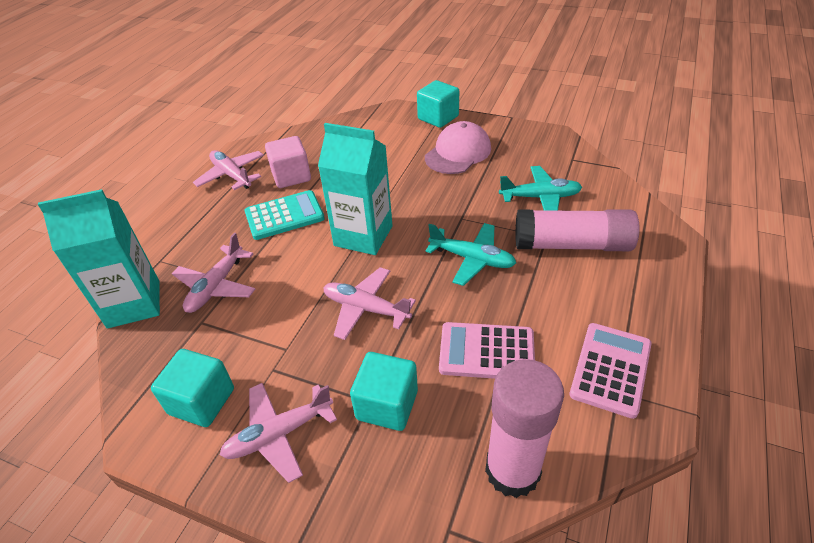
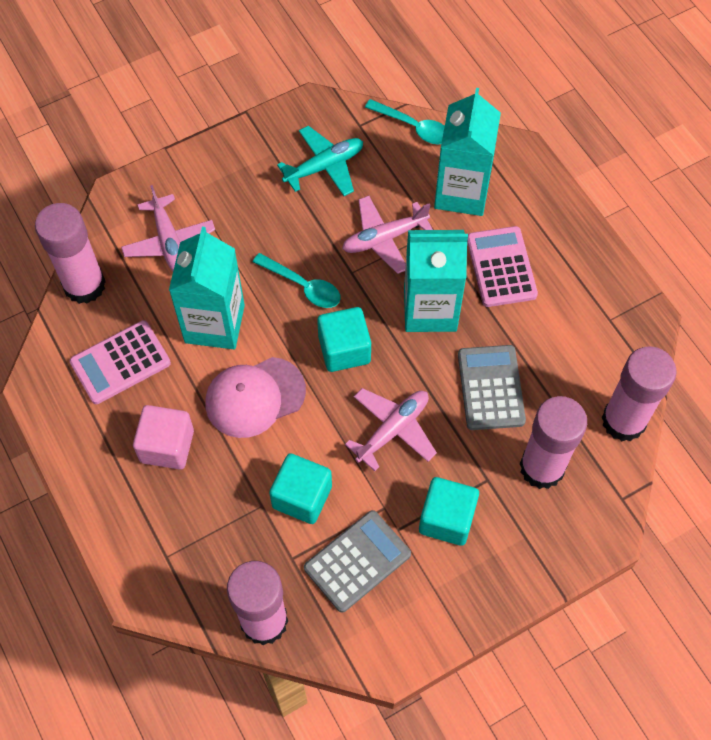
grey calculator: none = 0 -> [304,510,411,613] [458,345,526,430] = 2
pink glue stick: [485,359,564,498] [515,209,640,251] = 2 -> [35,203,106,304] [227,561,288,646] [520,396,587,489] [602,346,677,441] = 4
pink plane: [172,233,255,313] [193,150,264,190] [220,383,337,483] [323,267,416,340] = 4 -> [121,185,215,271] [342,196,433,274] [345,388,437,471] = 3
turquoise calculator: [244,190,325,240] = 1 -> none = 0
turquoise carton: [38,189,160,329] [318,123,393,255] = 2 -> [169,227,245,349] [404,230,468,332] [434,88,501,216] = 3
turquoise plane: [425,223,516,286] [499,166,582,211] = 2 -> [277,126,363,196] = 1
turquoise spoon: none = 0 -> [253,253,341,308] [365,99,445,144] = 2

